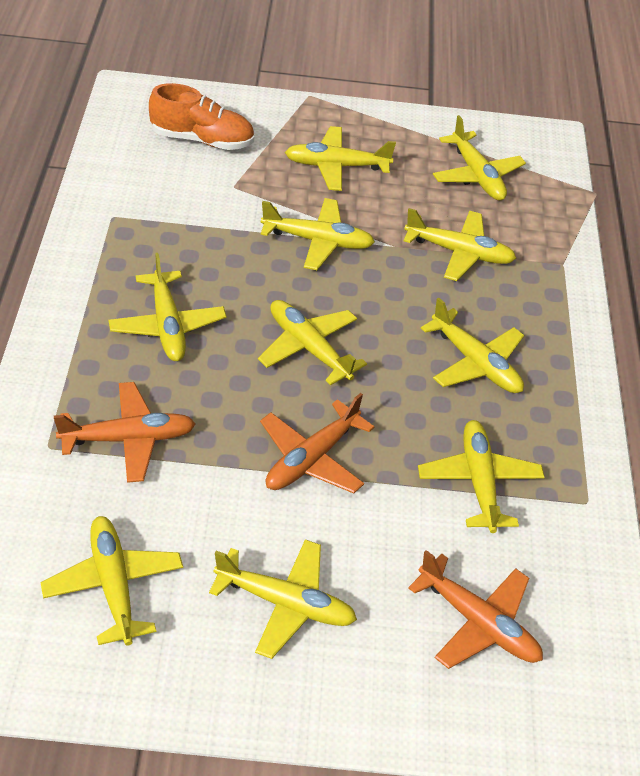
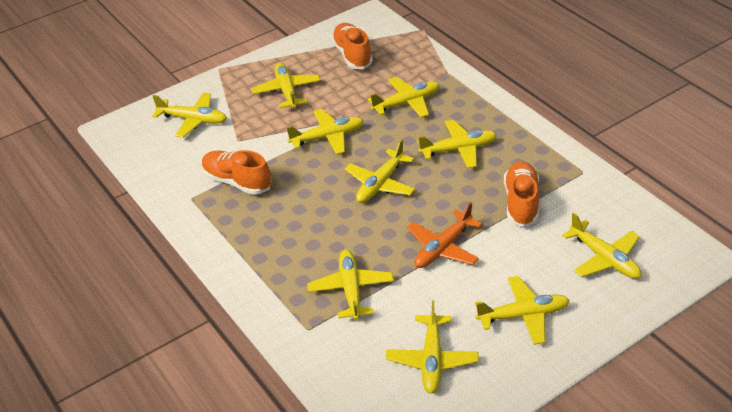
orange plane: [54,382,196,483] [260,393,374,494] [408,550,543,669] = 3 -> [407,202,482,268] = 1
orange shoe: [149,83,254,150] = 1 -> [202,150,272,195] [331,23,373,69] [504,161,539,227] = 3

